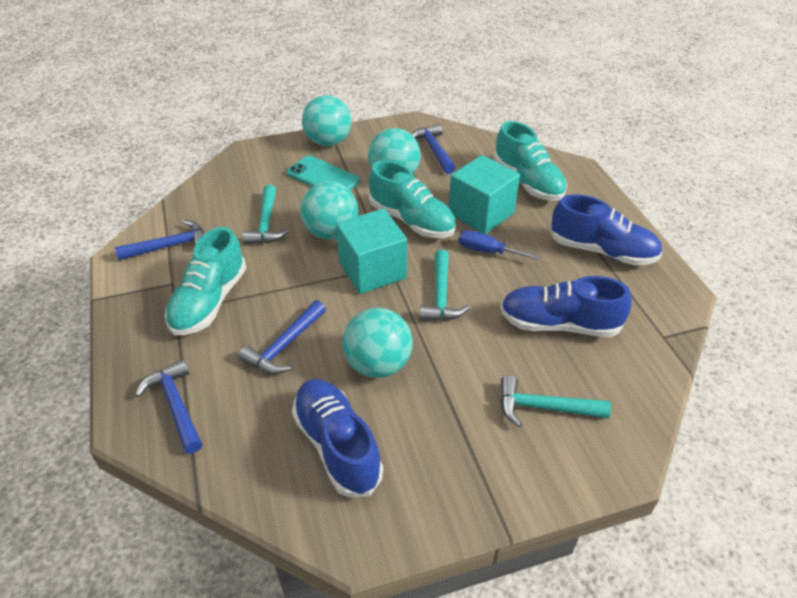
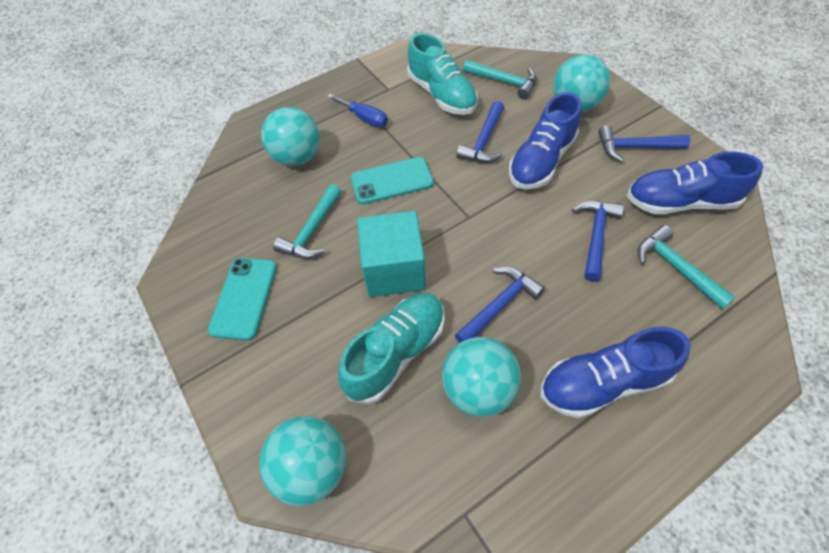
turquoise cube: [336,209,408,294] [449,155,520,234] = 2 -> [357,211,426,297] = 1
turquoise phone: [287,155,360,190] = 1 -> [208,258,277,341] [351,157,434,204] = 2
turquoise shoe: [165,227,246,335] [369,160,456,238] [494,121,567,201] = 3 -> [338,293,445,404] [407,33,478,115] = 2

